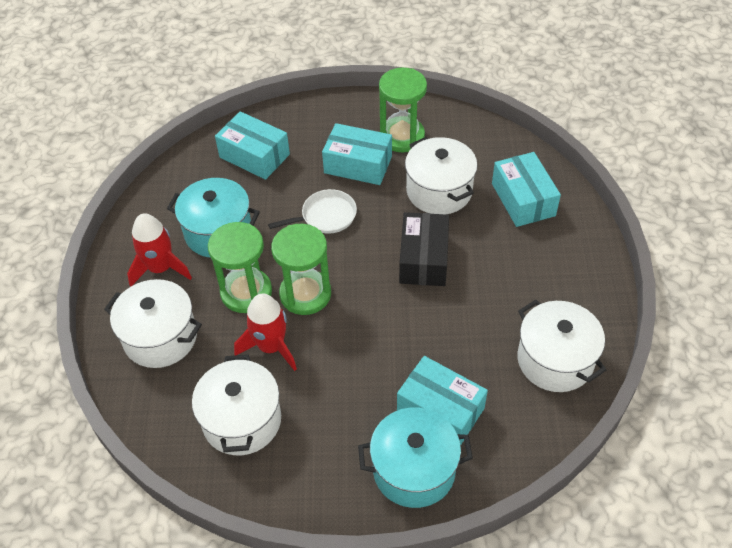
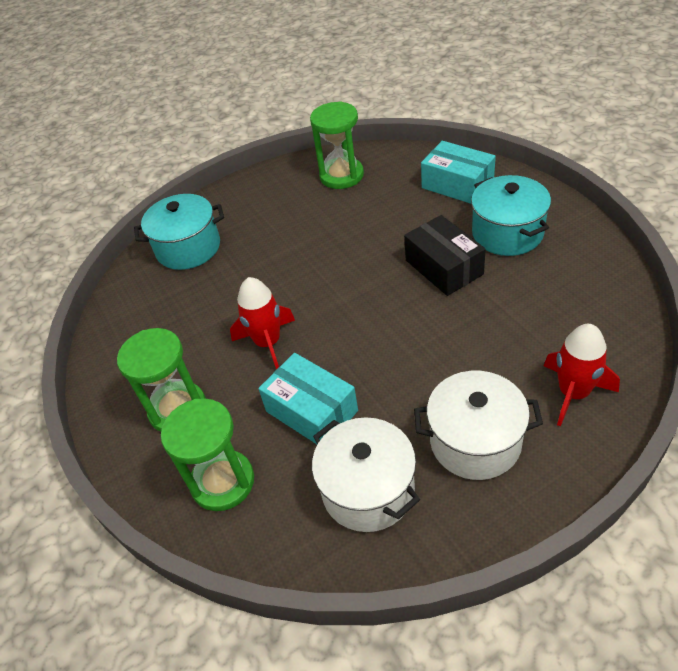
turquoise box: [215,111,290,180] [322,123,392,185] [397,356,488,444] [492,152,561,227] = 4 -> [258,353,358,444] [421,141,496,204] = 2
white pan: [268,189,357,234] = 1 -> none = 0
white pot: [104,279,202,368] [192,354,281,455] [405,137,477,214] [517,300,606,392] = 4 -> [312,417,420,532] [414,371,543,480] = 2

